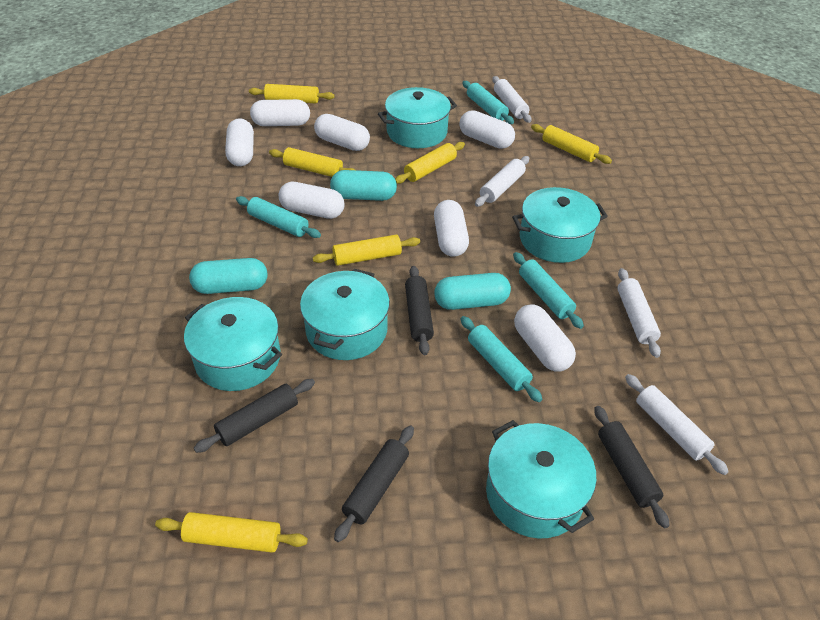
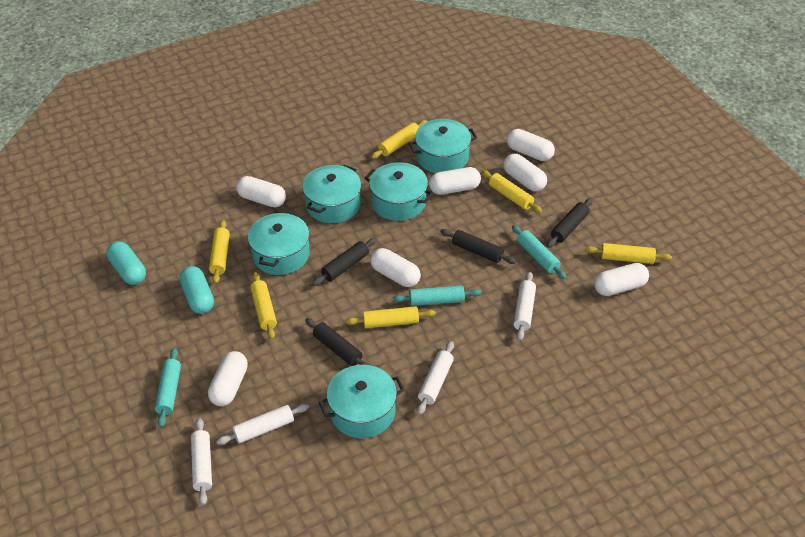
turquoise capsule: [189,258,267,294] [330,170,397,201] [434,273,511,310] = 3 -> [106,241,146,285] [179,266,214,314] = 2
turquoise rolling pin: [236,196,321,238] [461,316,542,402] [462,81,514,124] [513,252,584,329] = 4 -> [155,348,181,427] [393,285,481,306] [512,225,567,280] = 3

